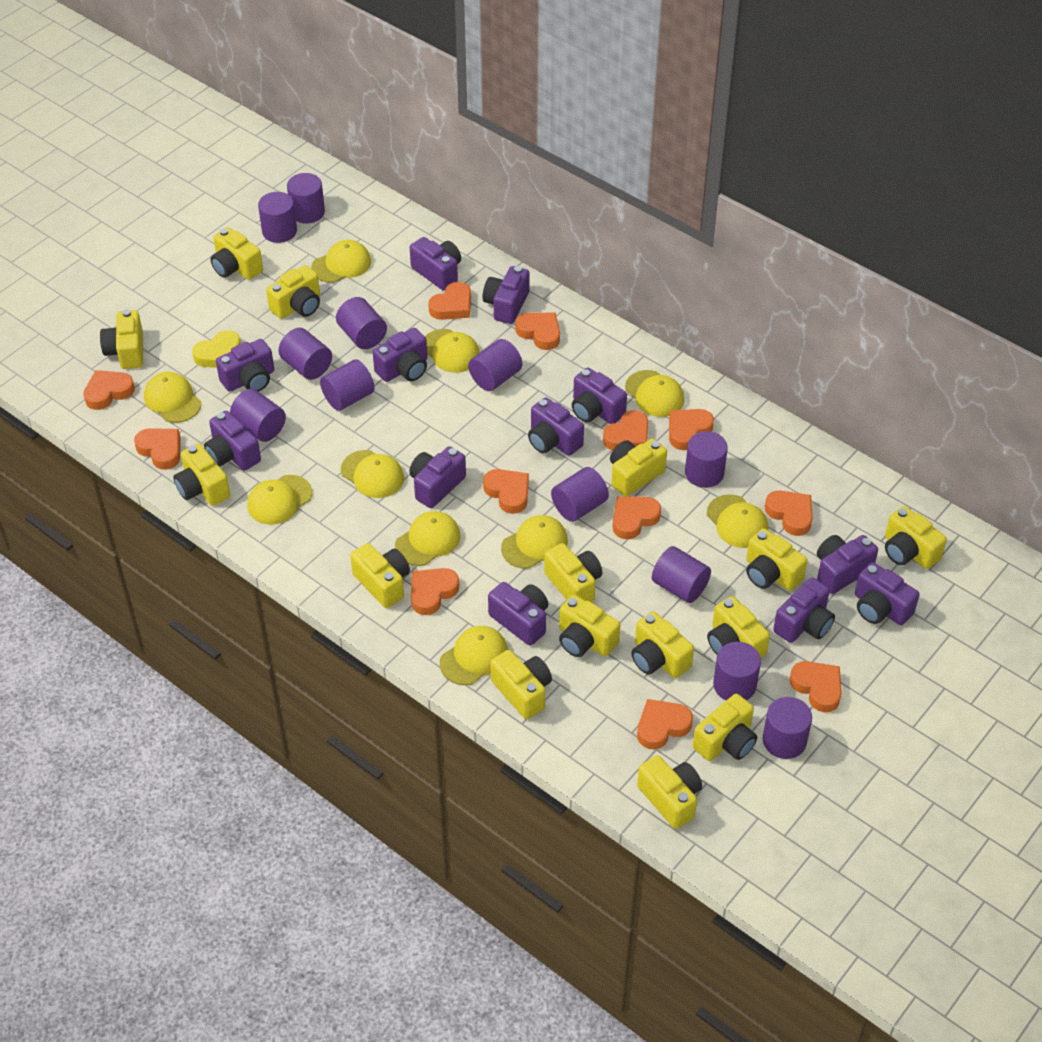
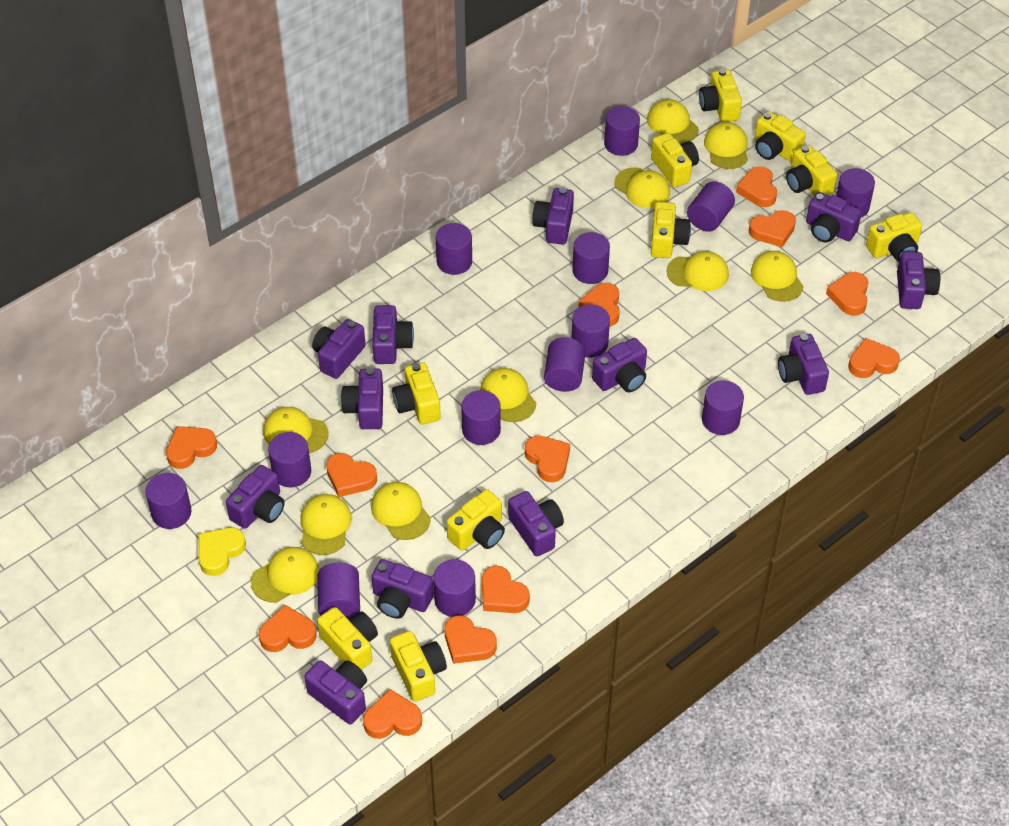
purple cylinder: [230,389,286,442] [258,192,297,243] [278,328,332,380] [287,173,325,224] [320,359,375,411] [336,297,387,349] [468,339,522,391] [551,467,609,522] [652,546,711,603] [685,431,728,488] [713,642,761,700] [763,697,812,759] = 12 -> [145,473,192,529] [268,432,311,487] [317,563,360,619] [433,559,476,617] [436,223,472,275] [461,390,501,445] [544,337,586,392] [572,232,610,284] [572,304,610,358] [604,106,640,156] [687,181,735,232] [702,380,744,435] [836,168,875,217] = 13
yellow camera: [100,309,143,369] [173,443,230,506] [210,227,263,280] [266,265,320,319] [350,543,410,608] [490,650,552,719] [544,543,602,602] [559,595,620,657] [610,439,667,497] [631,611,694,678] [637,755,702,829] [693,694,757,761] [707,596,770,658] [746,528,808,591] [885,506,947,569] = 15 -> [317,607,378,670] [390,631,447,702] [392,362,441,425] [447,489,505,551] [651,133,699,188] [651,202,691,258] [699,69,742,122] [754,111,806,161] [786,145,837,196] [866,212,922,262] = 10

